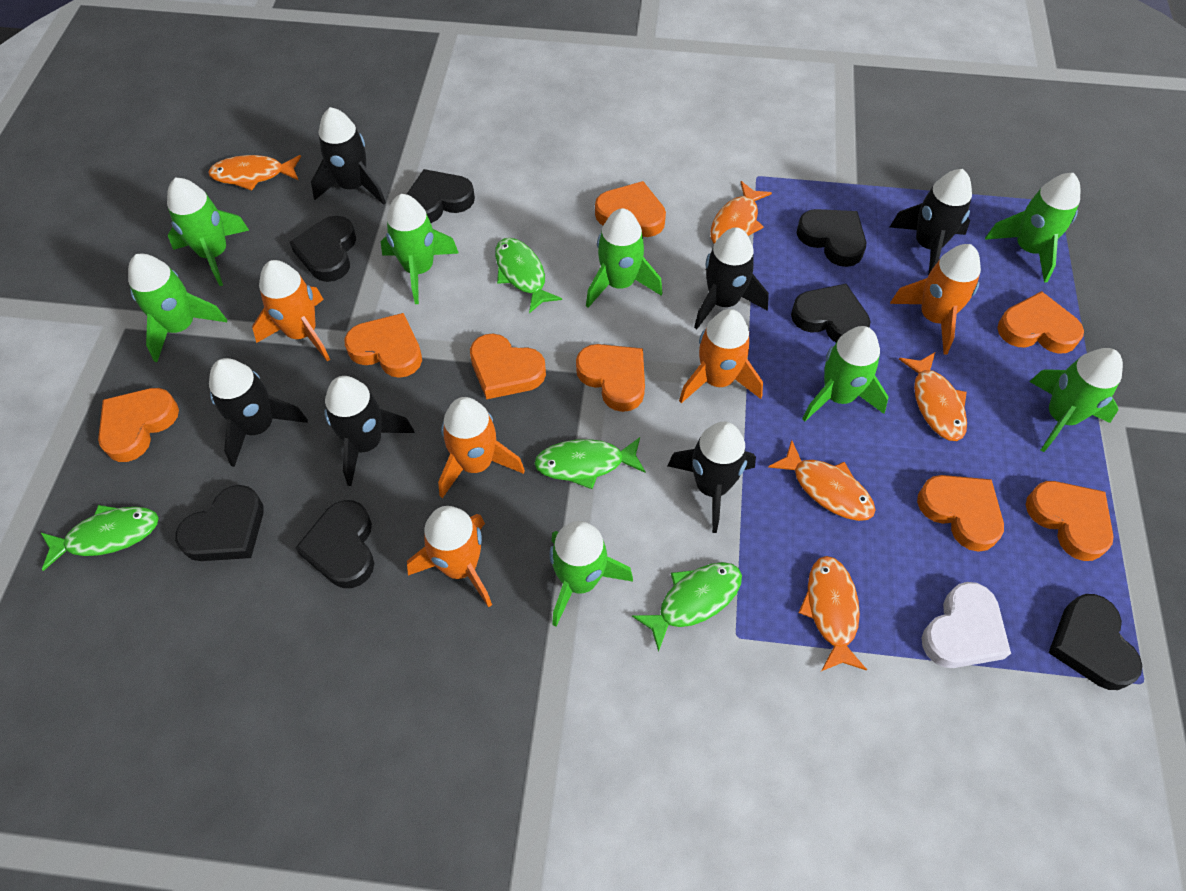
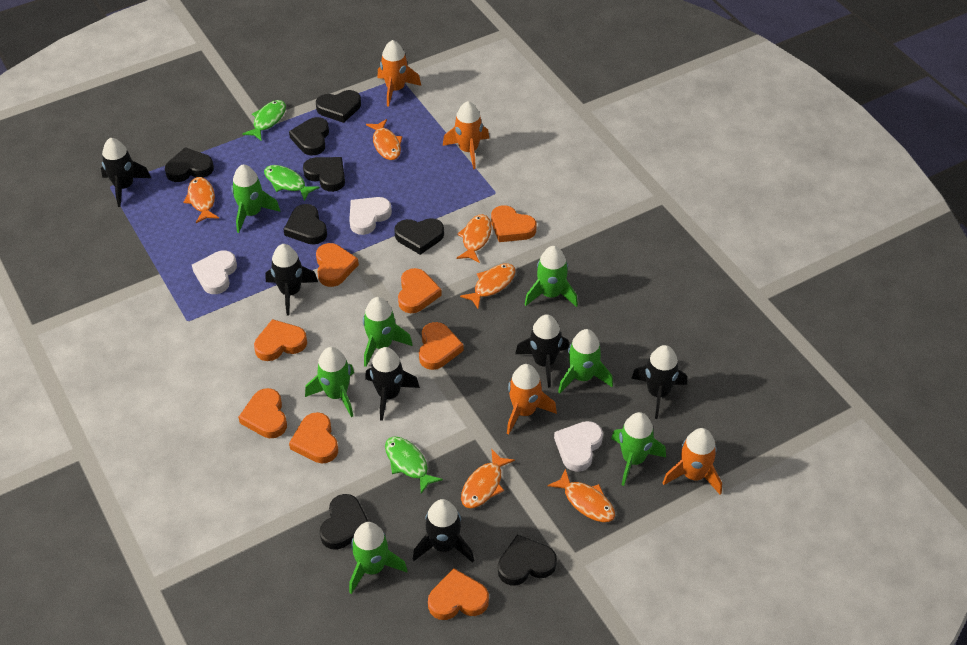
black heart: [175,485,264,561] [290,216,356,282] [295,500,374,588] [407,169,475,223] [791,284,871,342] [797,209,866,267] [1049,594,1142,690] = 7 -> [165,147,214,182] [284,204,327,245] [289,117,329,155] [303,157,345,192] [316,90,361,123] [320,494,369,550] [394,218,444,255] [498,534,557,586] = 8
green fish: [40,505,159,571] [495,238,562,314] [534,437,646,489] [632,562,742,652] = 4 -> [242,100,286,141] [264,165,320,201] [385,437,443,494] = 3
green rocket: [128,254,227,362] [167,178,249,286] [381,194,458,304] [549,521,633,626] [586,208,662,308] [802,326,889,421] [985,173,1080,283] [1030,348,1123,452] = 8 -> [231,164,280,233] [305,347,354,417] [349,522,408,594] [363,297,413,367] [524,246,578,307] [558,329,613,394] [611,412,666,486] = 7
orange fish: [208,155,301,191] [710,181,772,244] [768,440,875,521] [798,556,867,671] [899,352,967,441] = 5 -> [183,177,219,223] [366,119,403,160] [456,214,492,263] [460,263,516,308] [461,448,515,508] [547,469,615,522] = 6
orange rocket: [252,260,330,361] [407,506,492,607] [438,397,525,498] [679,309,763,403] [890,244,981,355] = 5 -> [377,40,421,107] [443,101,489,169] [507,364,557,434] [663,428,722,495] = 4
white heart: [922,582,1011,668] = 1 -> [192,251,237,294] [349,197,392,235] [554,421,603,472] = 3

